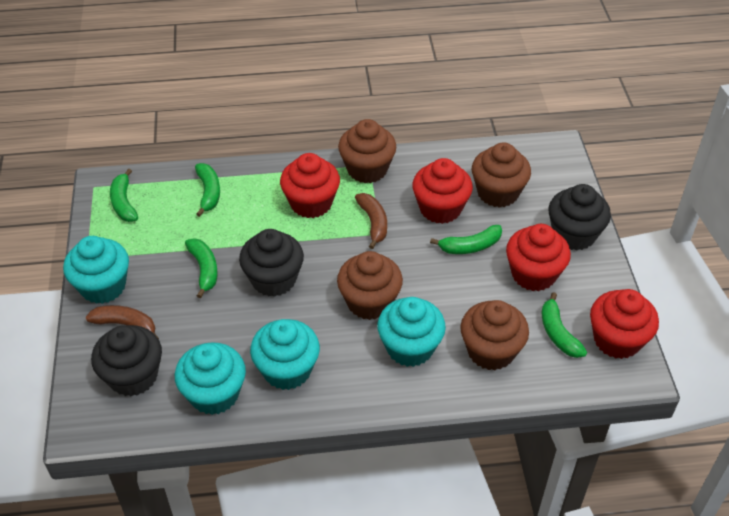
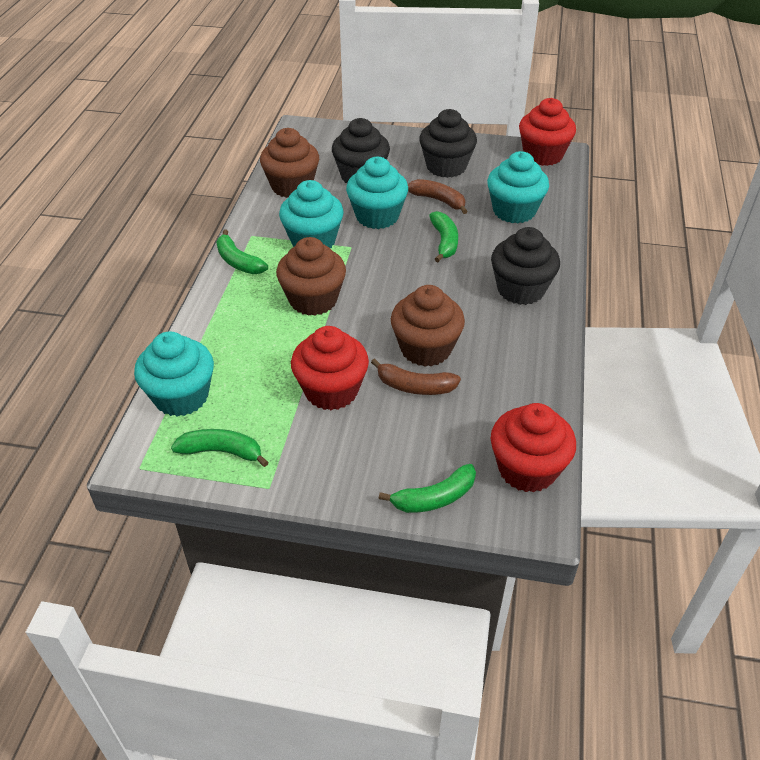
brown cupcake: [337,251,403,320] [338,119,396,183] [460,300,529,370] [472,142,531,208] = 4 -> [260,128,319,198] [276,237,346,316] [391,285,465,367] = 3
green banana: [110,169,138,222] [185,238,218,298] [195,163,220,217] [430,225,502,254] [542,292,587,358] = 5 -> [171,429,269,467] [216,229,268,274] [379,464,476,513] [429,211,458,262] = 4
red cupcake: [280,153,340,218] [412,158,473,224] [506,224,571,291] [590,289,659,359] = 4 -> [291,326,369,410] [491,403,576,493] [519,98,576,166] = 3

